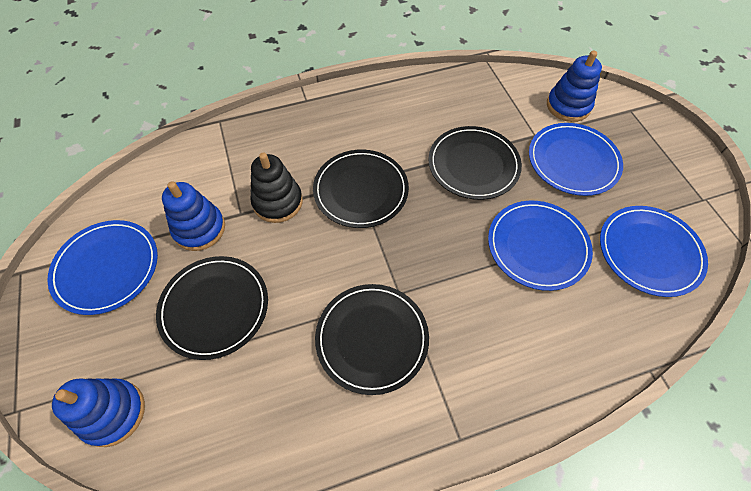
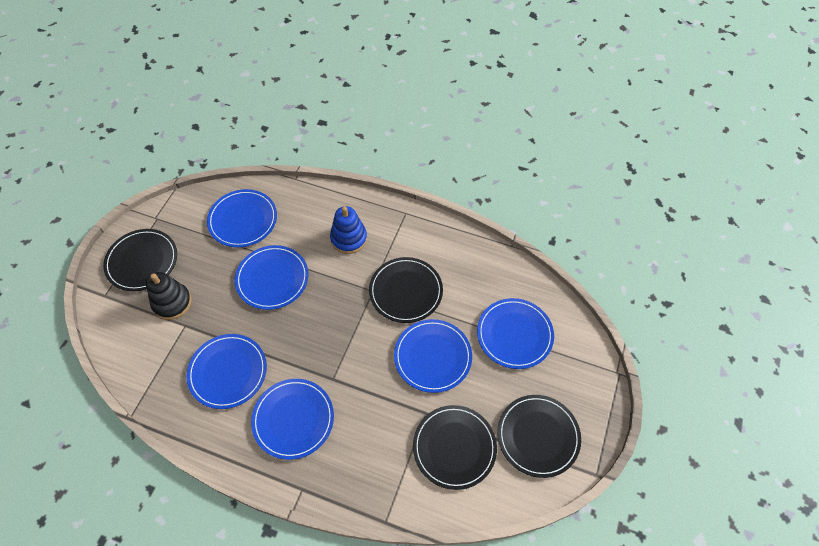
blue plate: [47,220,158,315] [488,201,593,291] [529,123,623,196] [600,206,708,297] = 4 -> [187,334,267,409] [207,189,277,247] [235,245,308,310] [251,379,334,460] [394,319,472,393] [477,298,554,369] = 6
blue stacking toy: [52,378,145,447] [162,181,225,251] [547,51,602,122] = 3 -> [330,206,367,254] = 1

